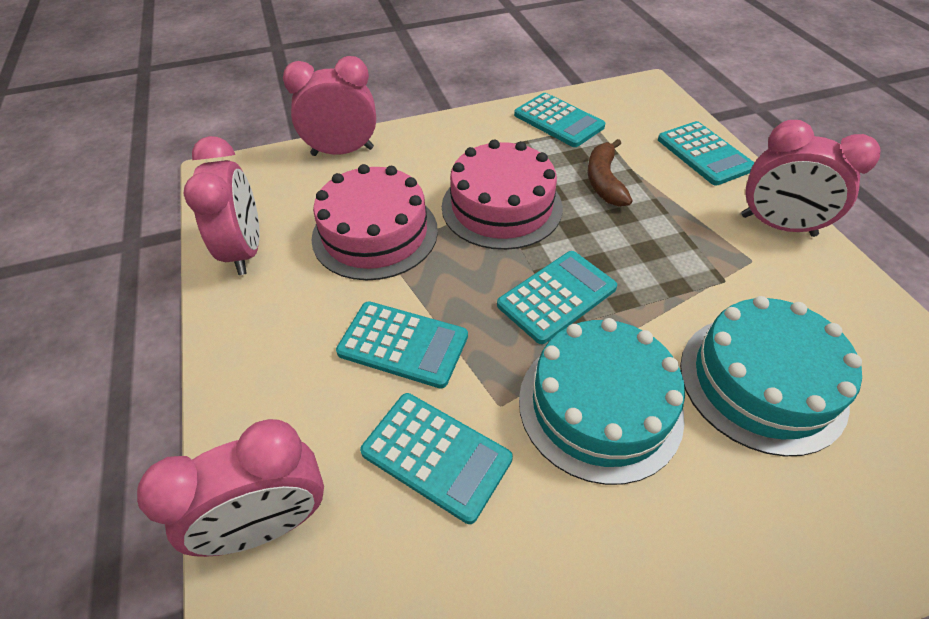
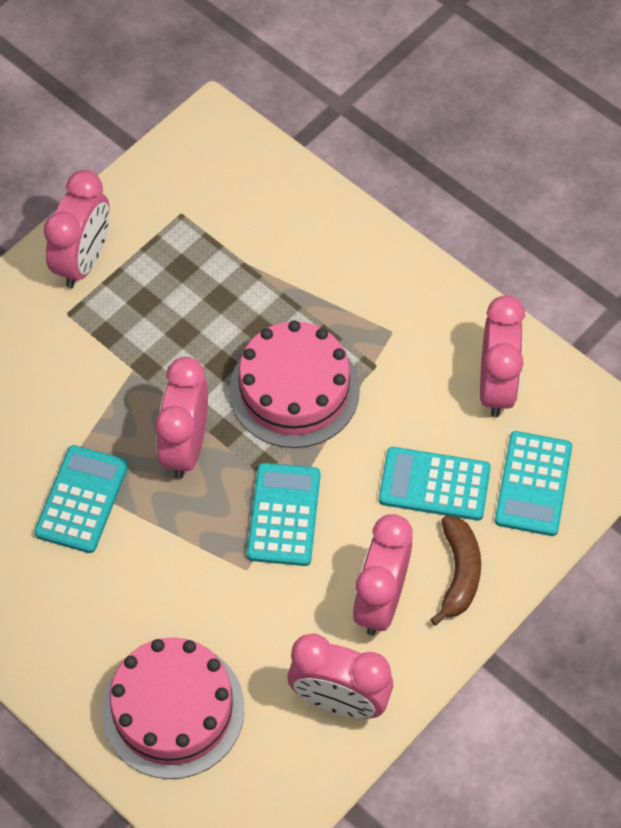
pink clock: [137,419,324,557] [184,136,260,275] [283,56,376,156] [741,120,880,237] = 4 -> [44,170,110,288] [155,357,208,479] [287,633,393,719] [353,514,413,635] [480,295,525,418] = 5
turquoise cake: [519,318,685,485] [680,296,862,456] = 2 -> none = 0
turquoise calculator: [336,301,468,388] [360,393,513,524] [497,251,617,344] [514,93,605,147] [658,121,755,186] = 5 -> [34,445,128,553] [247,463,321,566] [379,447,491,520] [495,431,572,536] = 4

